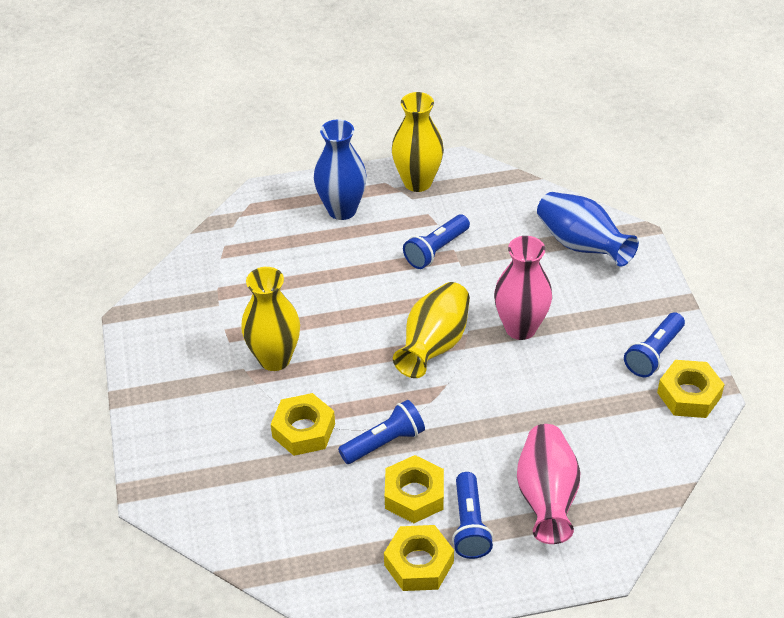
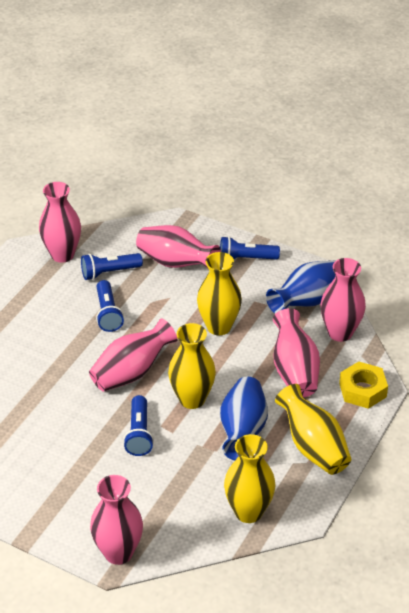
pink vase: [494,236,552,340] [517,424,580,544] = 2 -> [39,182,81,263] [89,318,177,392] [90,475,143,565] [136,225,221,268] [273,308,320,397] [320,258,366,342] = 6
yellow nut: [271,393,335,456] [384,525,454,591] [385,455,444,523] [657,360,725,418] = 4 -> [339,362,388,409] = 1
yellow vase: [241,267,300,371] [392,92,444,192] [393,282,470,378] = 3 -> [168,323,216,409] [197,252,242,335] [224,434,275,523] [275,384,351,475] = 4

